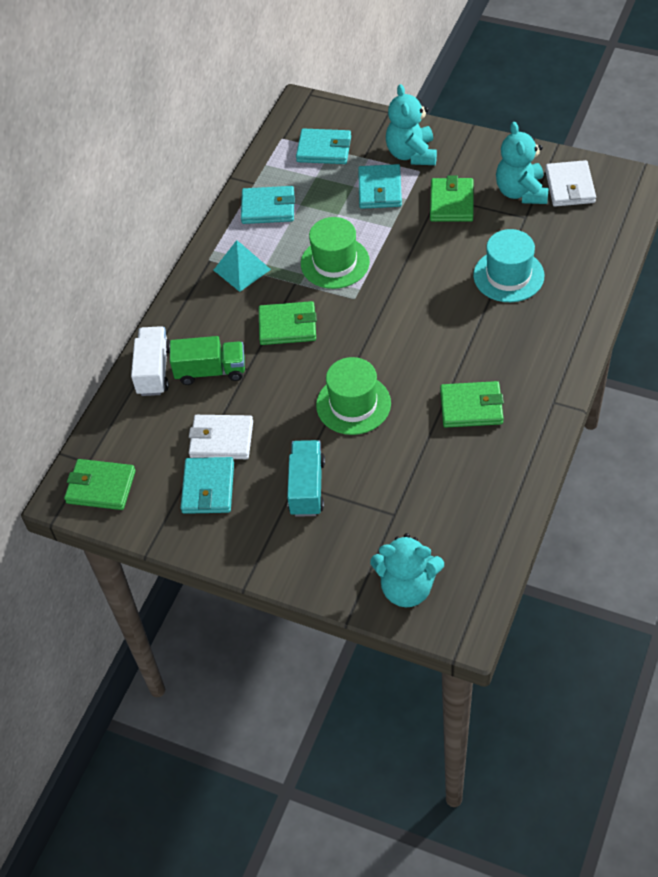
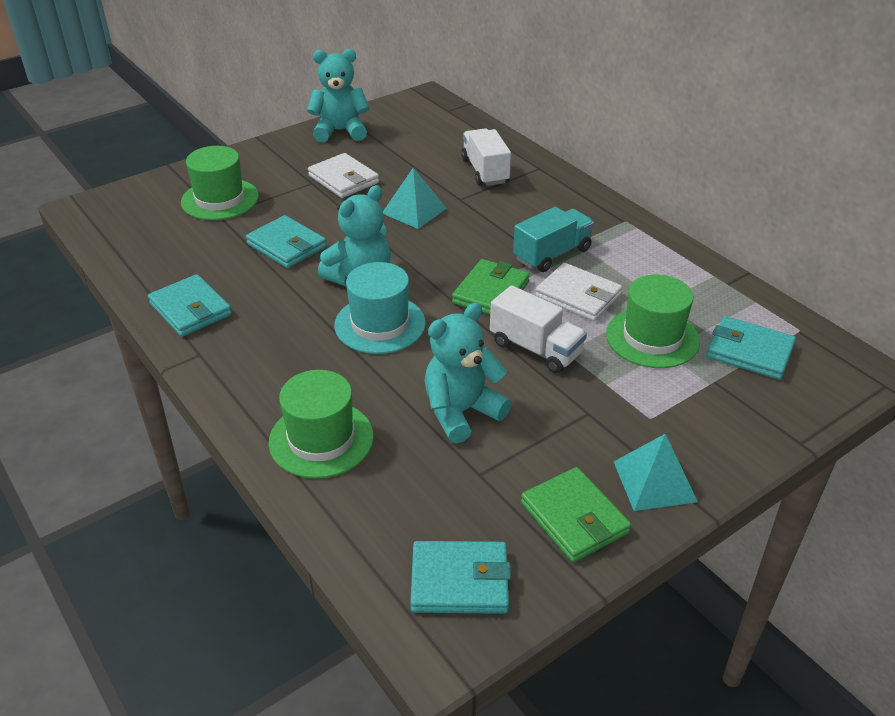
green hat: [301,217,370,289] [316,357,391,435] = 2 -> [181,146,259,220] [268,370,374,478] [606,275,700,368] = 3
green truck: [170,336,245,385] = 1 -> none = 0
green wallet: [64,459,136,510] [259,301,317,345] [430,175,474,222] [440,381,504,428] = 4 -> [452,259,530,315] [521,467,631,562] = 2
turquoise pyramid: [214,240,271,292] = 1 -> [383,168,447,229] [614,434,698,511] = 2
white truck: [131,326,170,396] = 1 -> [461,129,511,186] [490,285,587,373] = 2

